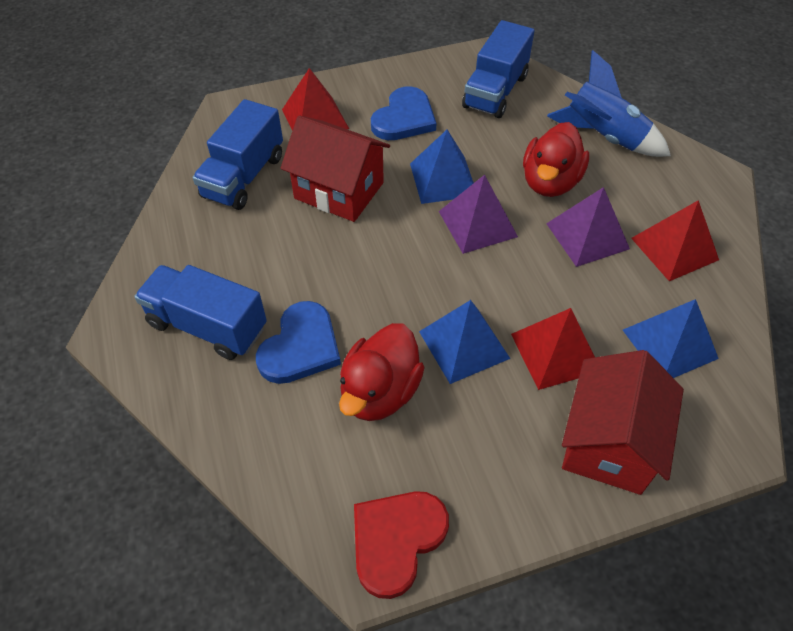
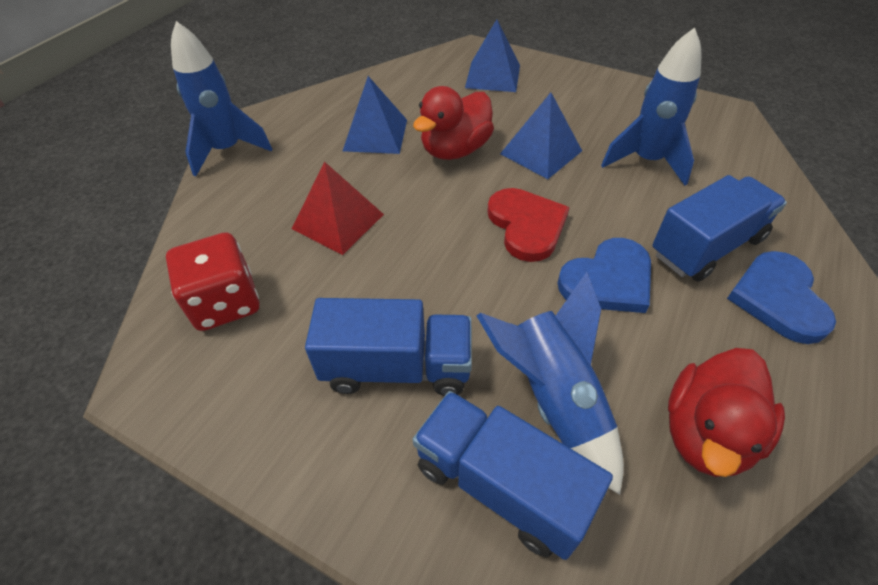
blue rocket: [547,50,671,157] = 1 -> [171,21,272,177] [477,272,624,495] [601,28,701,186] = 3
purple pyramid: [439,175,518,254] [546,187,630,267] = 2 -> none = 0
red dice: none = 0 -> [166,232,259,331] = 1
red house: [281,116,390,222] [562,350,684,495] = 2 -> none = 0
red pyramid: [282,68,349,131] [511,308,595,390] [631,200,719,281] = 3 -> [292,161,384,255] = 1

